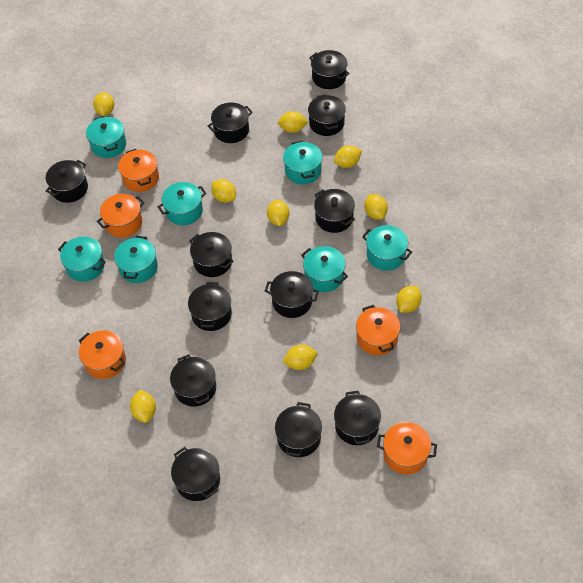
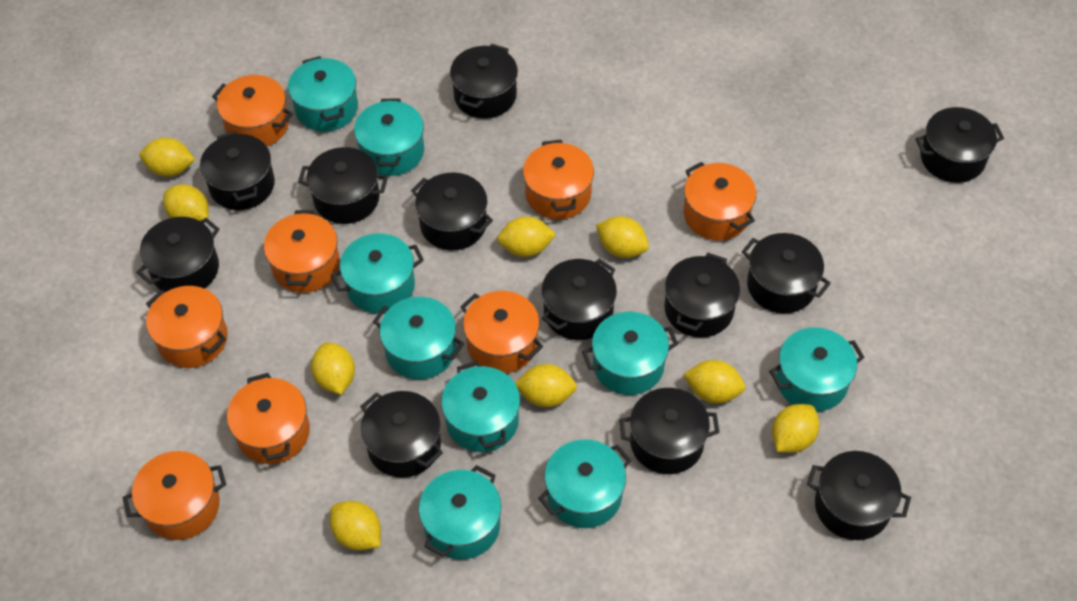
orange pot: [79,331,126,379] [97,194,144,238] [118,149,159,192] [356,305,401,356] [377,422,437,474] = 5 -> [122,451,226,540] [146,286,228,368] [212,75,293,146] [227,373,310,464] [264,210,340,293] [460,291,543,373] [523,140,594,220] [683,162,756,241] = 8
turquoise pot: [58,236,106,282] [86,116,126,158] [114,236,158,283] [157,182,207,225] [283,141,322,184] [301,246,348,292] [362,225,412,271] = 7 -> [288,56,358,132] [331,233,424,314] [354,98,424,176] [373,297,464,379] [419,465,501,560] [441,361,520,452] [538,439,631,528] [582,312,678,395] [769,327,865,412] = 9

